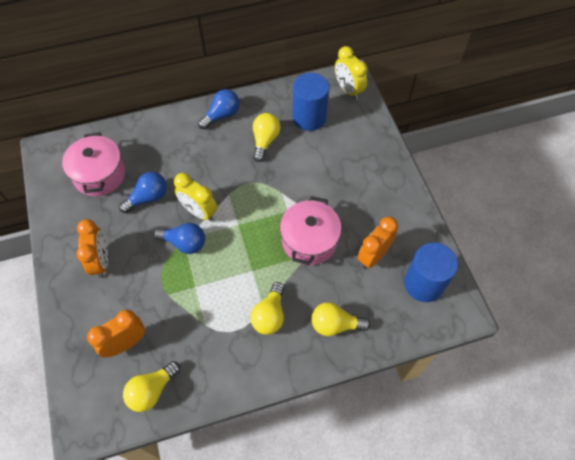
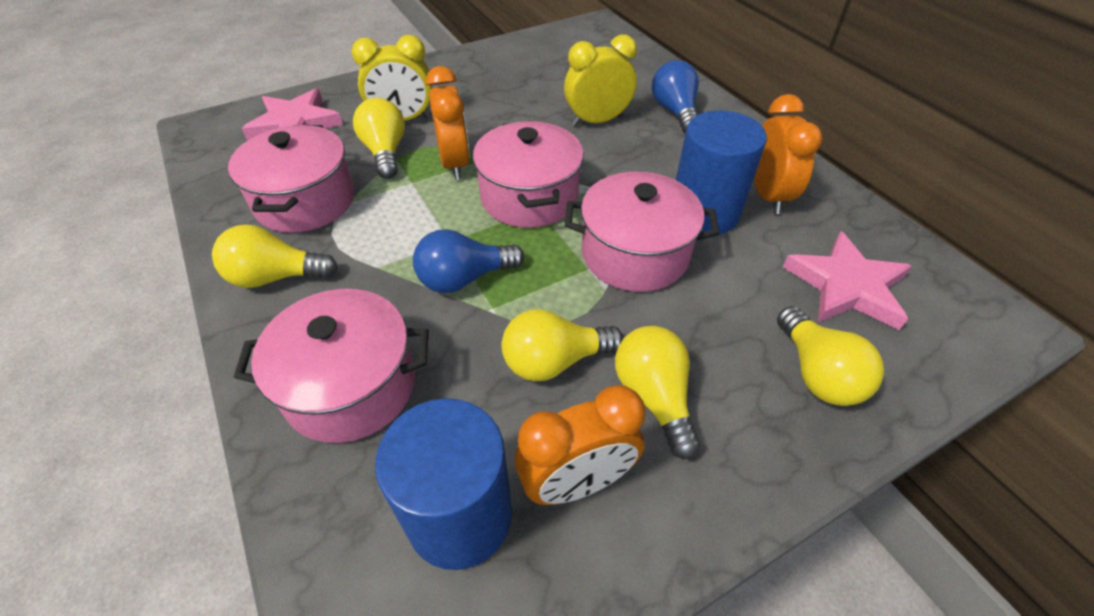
blue light bulb: [119,172,167,213] [153,223,205,254] [198,89,240,129] = 3 -> [413,229,524,293] [652,60,699,133] = 2
pink pot: [62,132,125,196] [280,196,342,265] = 2 -> [228,125,354,233] [234,289,429,443] [473,120,584,228] [565,172,719,292] = 4
pink star: none = 0 -> [242,88,343,140] [783,231,912,330] = 2
yellow light bulb: [123,361,180,412] [250,282,284,335] [253,113,281,162] [311,302,371,336] = 4 -> [212,224,338,288] [353,98,405,179] [501,309,624,381] [615,326,701,460] [777,306,884,406] = 5

